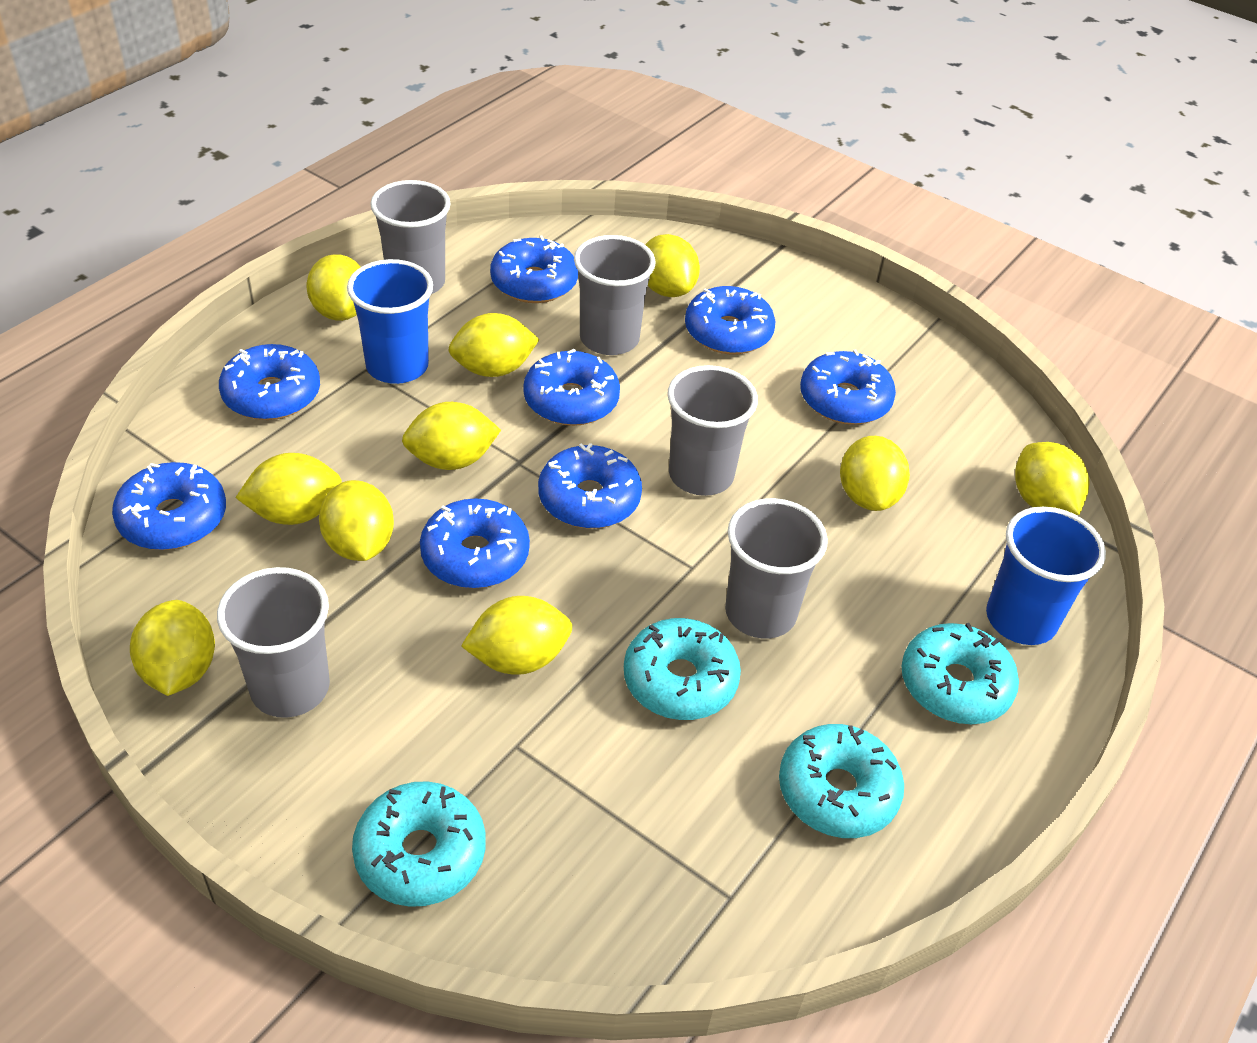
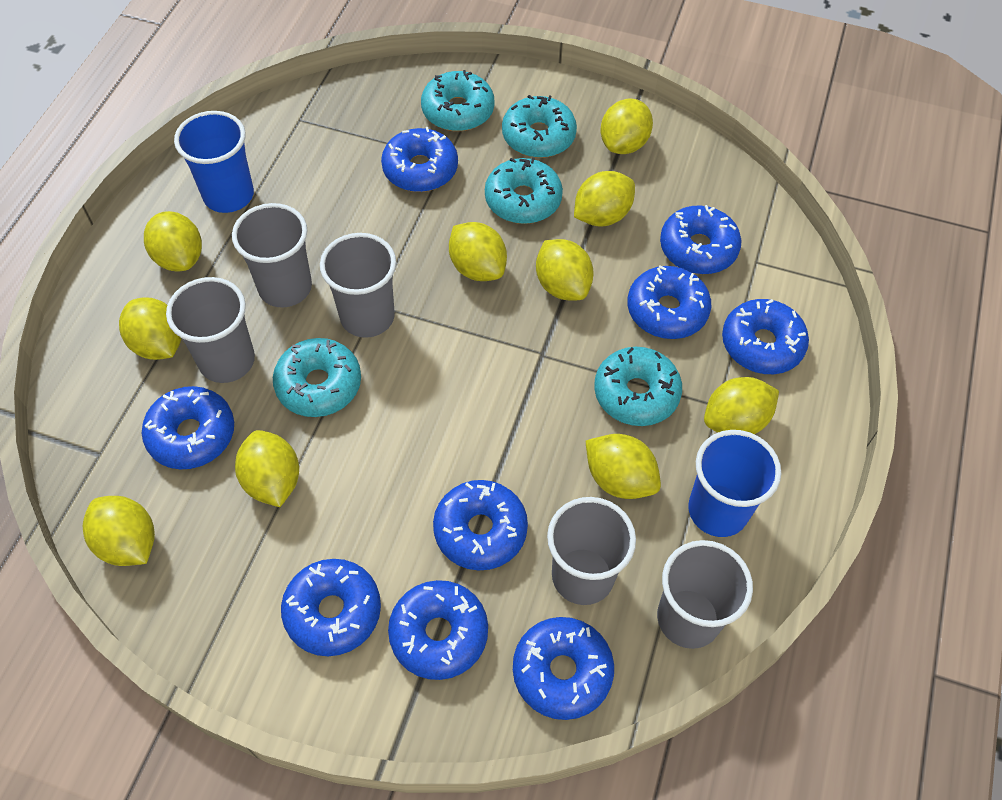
blue donut: [112,462,226,550] [219,344,320,420] [420,498,530,588] [490,235,578,303] [523,349,620,426] [538,443,642,529] [685,286,775,354] [800,349,896,425] = 8 -> [142,386,234,469] [281,559,381,656] [381,127,458,192] [388,580,488,680] [433,480,528,571] [513,617,614,720] [627,266,711,339] [660,205,742,274] [722,299,809,374] = 9
turquoise donut: [352,781,485,907] [624,618,741,720] [779,724,904,838] [902,623,1019,724] = 4 -> [273,338,361,417] [421,70,494,131] [485,157,563,224] [502,95,577,158] [594,347,682,426] = 5

